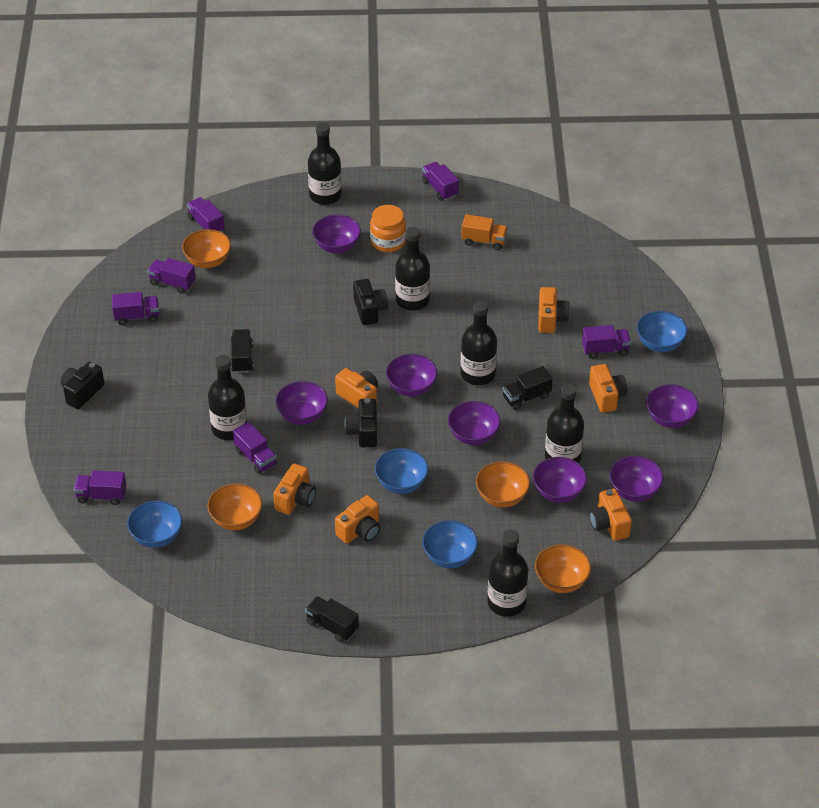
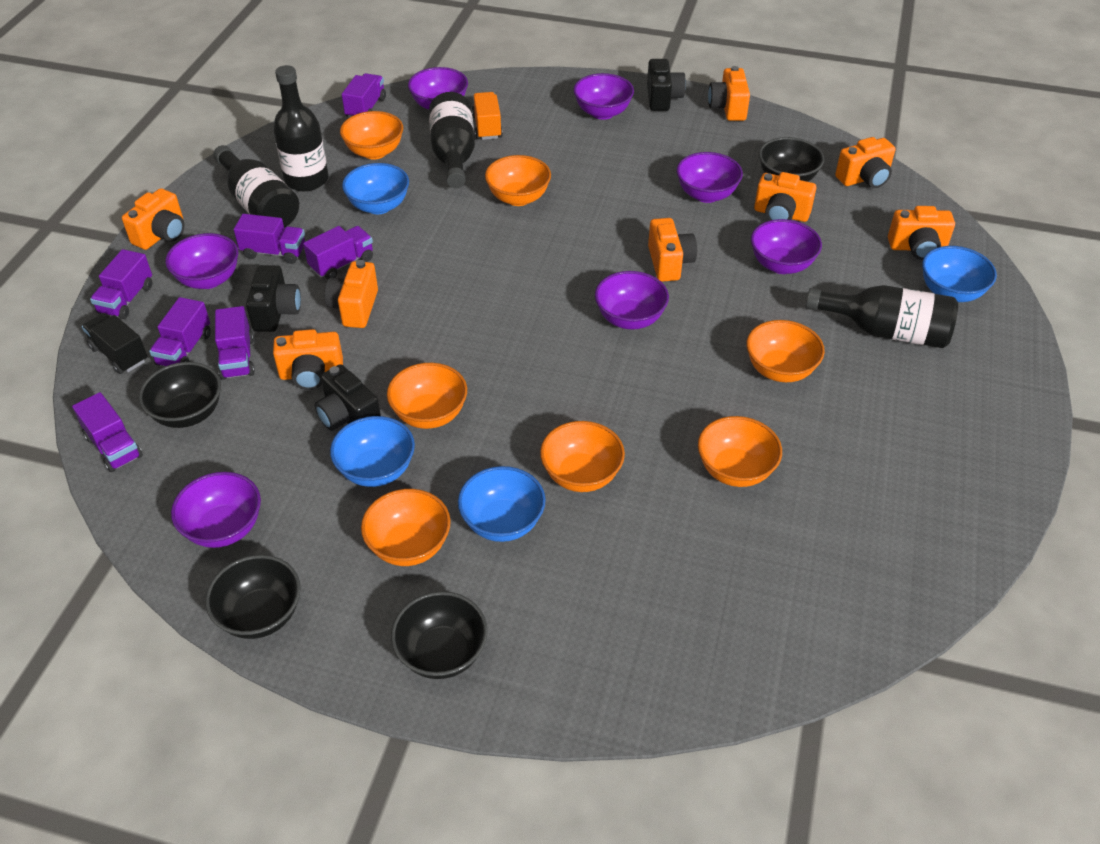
black bottle: [208,355,247,440] [308,122,342,205] [395,227,430,311] [461,301,497,385] [487,530,528,617] [545,384,584,463] = 6 -> [213,145,299,228] [273,65,328,191] [429,92,475,188] [806,285,958,348] = 4
black bowl: none = 0 -> [139,362,221,428] [205,555,301,639] [391,591,488,679] [759,137,824,182] = 4
black truck: [230,329,254,373] [305,596,359,643] [502,366,553,410] = 3 -> [82,313,147,374] = 1
orange bowl: [182,229,231,268] [207,484,262,530] [476,461,530,507] [535,544,591,593] = 4 -> [340,111,403,160] [361,489,451,566] [387,363,467,429] [485,155,551,206] [540,421,625,492] [698,416,782,487] [746,320,825,382] = 7
orange camera: [273,464,316,515] [335,368,378,408] [335,495,380,544] [538,287,570,333] [589,364,627,413] [589,488,632,541] = 6 -> [122,188,184,250] [273,329,343,390] [325,260,378,328] [648,218,697,282] [708,66,750,121] [754,172,816,222] [835,137,895,188] [888,206,955,260] = 8
orange jar: [370,205,406,252] = 1 -> none = 0

